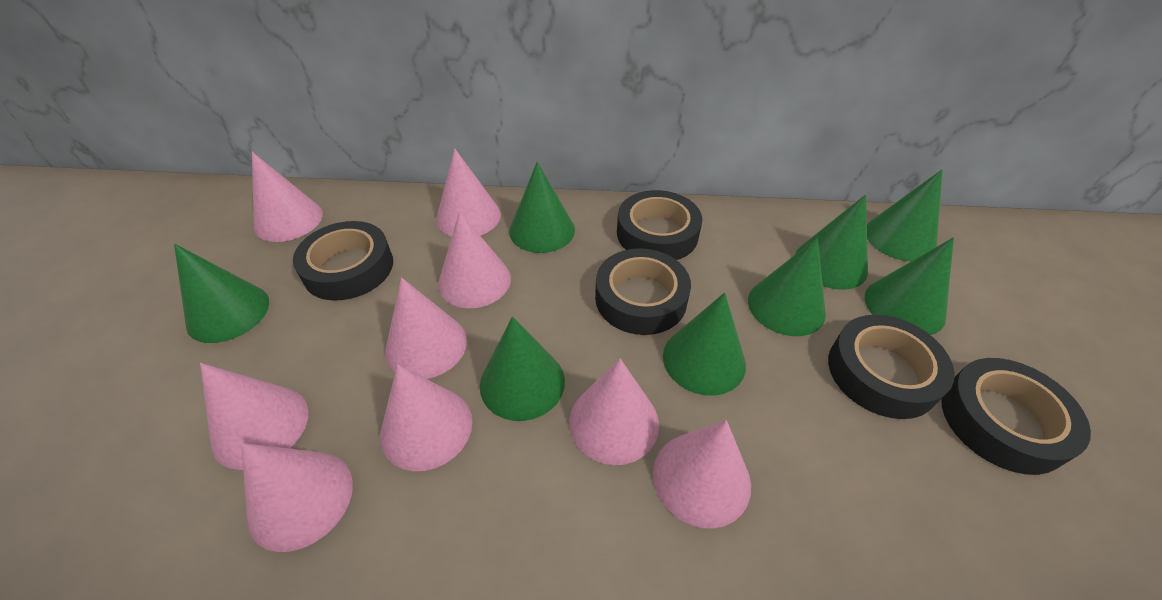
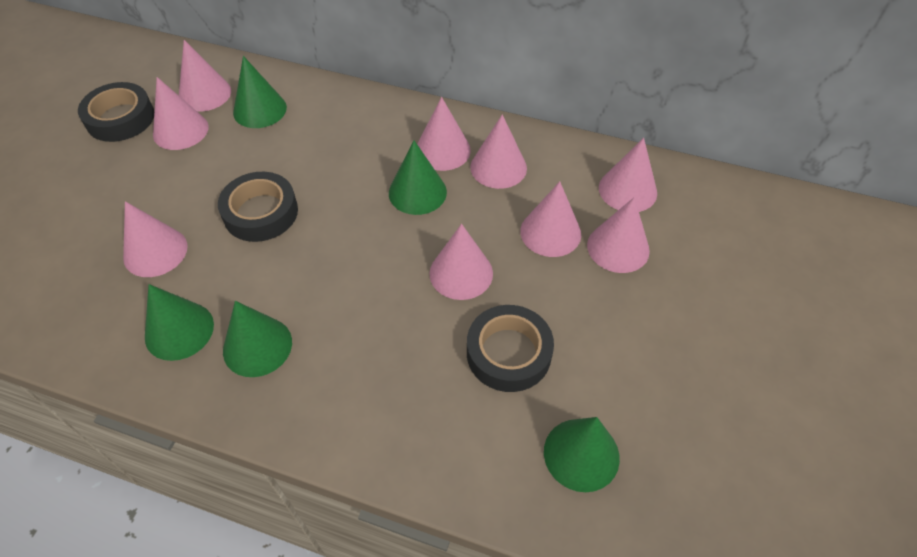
black tape: [293,221,393,301] [595,248,691,335] [617,190,702,260] [828,315,955,419] [942,358,1091,475] = 5 -> [78,82,154,142] [218,172,298,242] [467,305,554,392] = 3
green cone: [174,244,269,343] [480,316,565,421] [509,162,575,253] [663,292,746,396] [748,237,826,336] [795,195,868,290] [865,237,954,335] [867,170,942,262] = 8 -> [145,284,214,361] [223,301,292,377] [233,56,287,128] [389,140,447,215] [544,417,620,492] = 5

